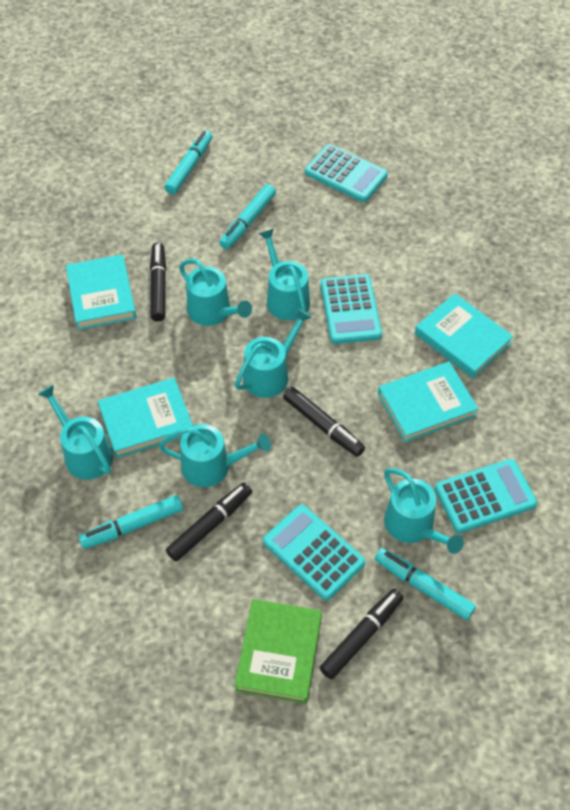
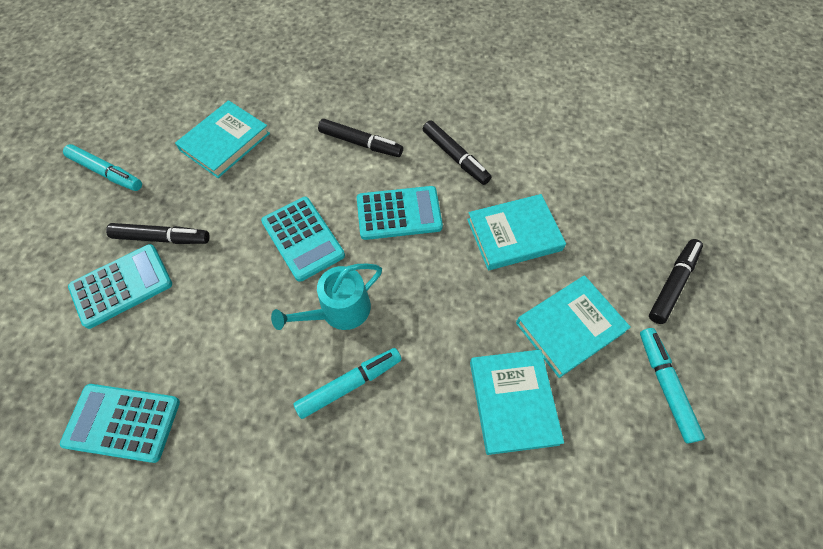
green book: [234,599,322,704] = 1 -> none = 0
turquoise marker: [79,495,183,549] [165,130,212,195] [219,184,276,249] [375,548,476,620] = 4 -> [63,144,142,191] [294,348,402,419] [640,328,705,444] = 3
turquoise watering can: [38,385,113,480] [158,424,271,487] [179,258,252,326] [235,308,312,398] [259,229,310,320] [384,468,464,554] = 6 -> [271,263,382,330] = 1

